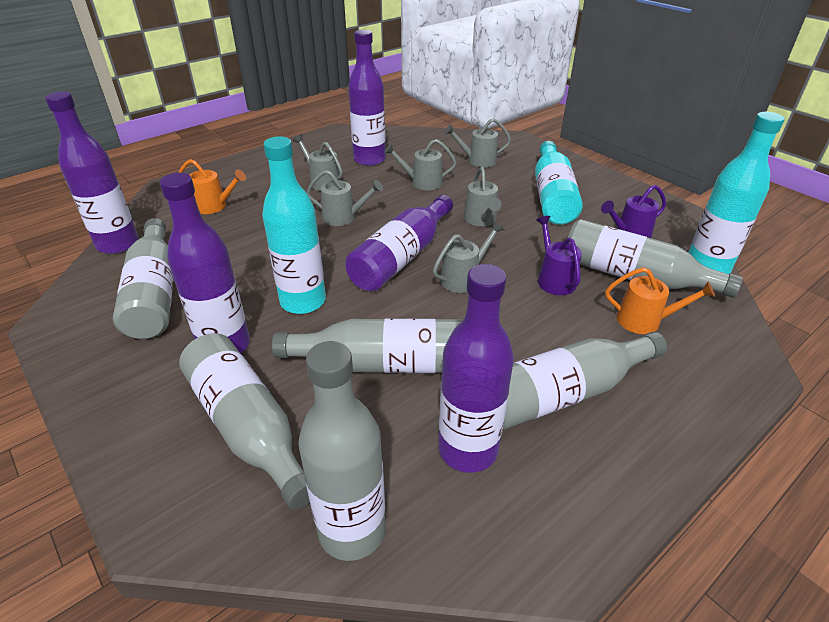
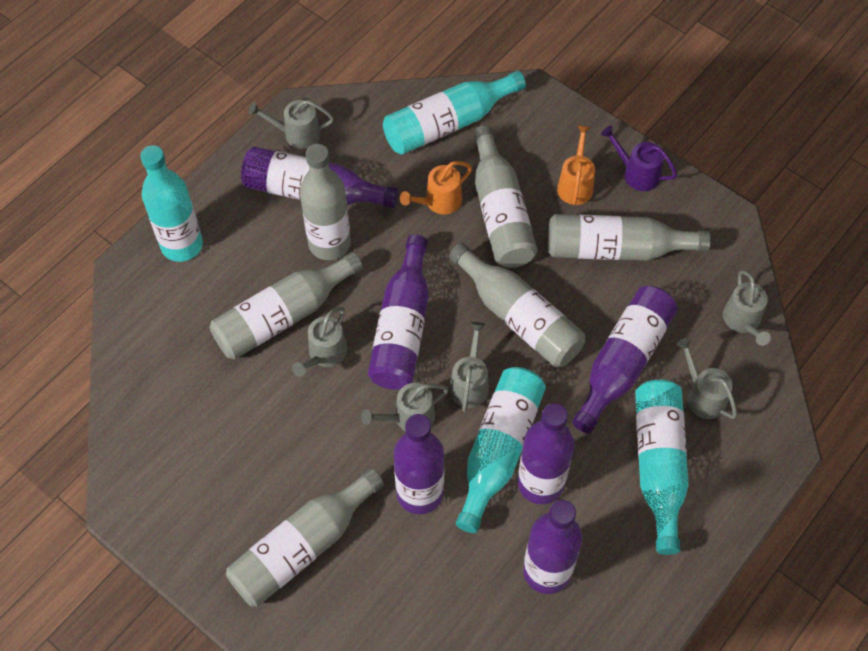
purple bottle: [45,91,139,254] [160,173,250,354] [345,195,453,292] [348,30,386,166] [438,264,514,473] = 5 -> [241,147,398,208] [368,235,429,390] [394,414,444,514] [518,403,574,504] [523,500,582,594] [572,286,678,433] = 6
purple watering can: [536,216,582,295] [601,185,666,238] = 2 -> [601,126,677,191] = 1
turquoise bottle: [262,136,326,314] [535,141,583,225] [688,112,785,274] = 3 -> [140,145,203,262] [383,71,526,155] [456,367,546,533] [635,380,689,555] = 4

